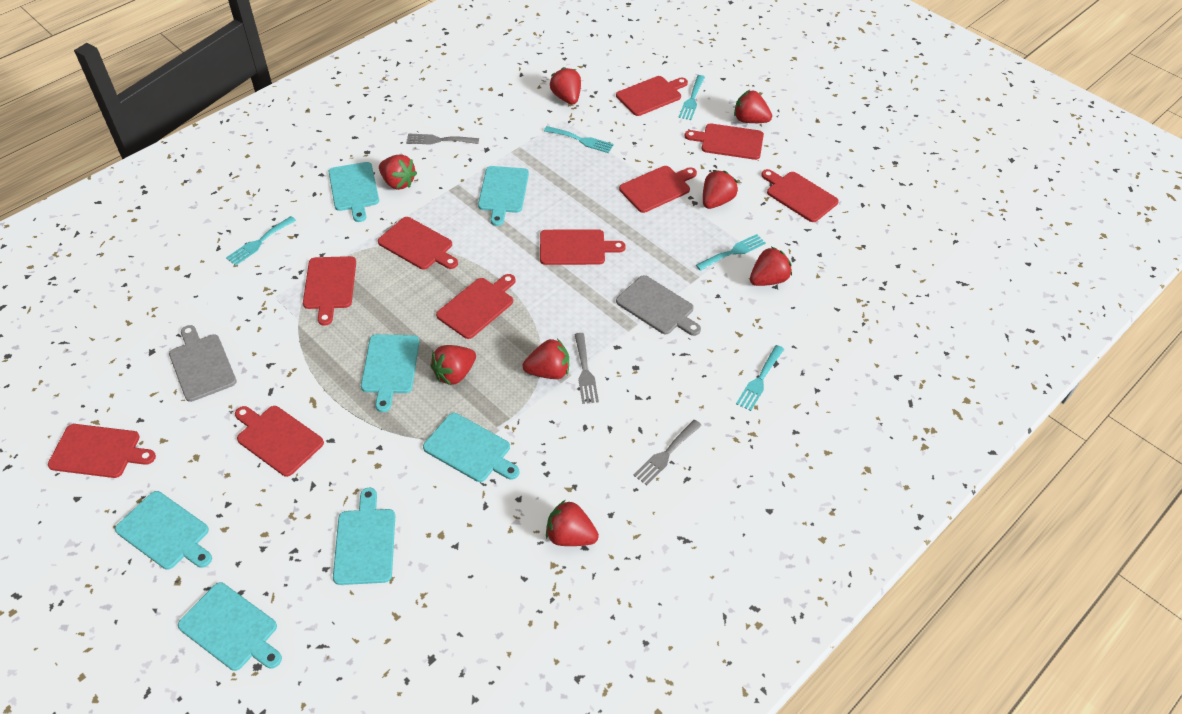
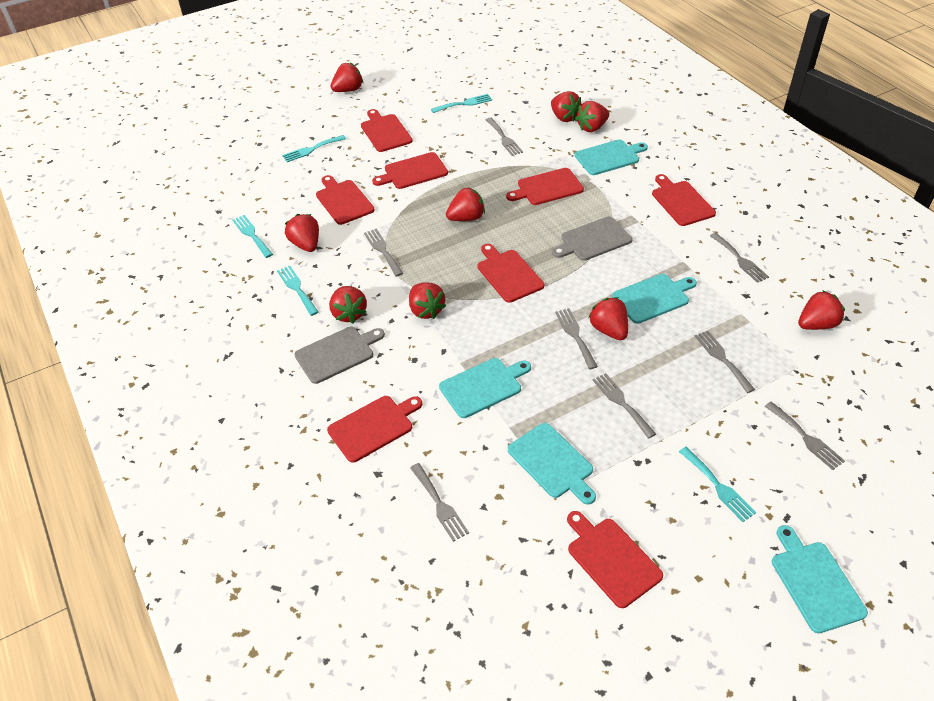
grey fork: [406,133,479,145] [574,333,599,404] [633,420,702,486] = 3 -> [364,229,403,276] [410,463,469,542] [485,117,523,156] [555,308,598,369] [592,373,656,439] [695,331,755,393] [710,233,769,283] [765,402,845,470] = 8
red cutting board: [48,424,156,478] [235,406,324,477] [303,256,356,326] [378,217,458,270] [436,274,516,339] [540,229,626,265] [616,76,688,116] [619,166,697,213] [685,124,764,160] [761,169,839,222] = 10 -> [316,175,375,225] [327,396,422,463] [361,109,413,152] [372,152,448,189] [477,244,544,303] [506,168,584,205] [567,511,663,608] [652,174,716,226] = 8
red strawberry: [379,154,417,190] [430,345,476,385] [523,339,569,379] [546,500,599,546] [550,67,581,105] [703,170,738,209] [734,90,772,123] [750,247,792,286] = 8 -> [285,214,319,252] [329,286,367,323] [330,63,363,92] [409,282,446,319] [446,187,485,221] [551,91,581,122] [575,101,609,132] [588,297,628,340] [798,290,845,330] = 9
turquoise cutting board: [115,491,212,569] [178,582,282,671] [329,162,379,222] [333,488,395,585] [361,334,419,412] [423,413,519,482] [478,166,529,226] = 7 -> [439,358,531,418] [508,423,596,505] [575,140,648,175] [612,274,697,324] [772,525,868,634] = 5

